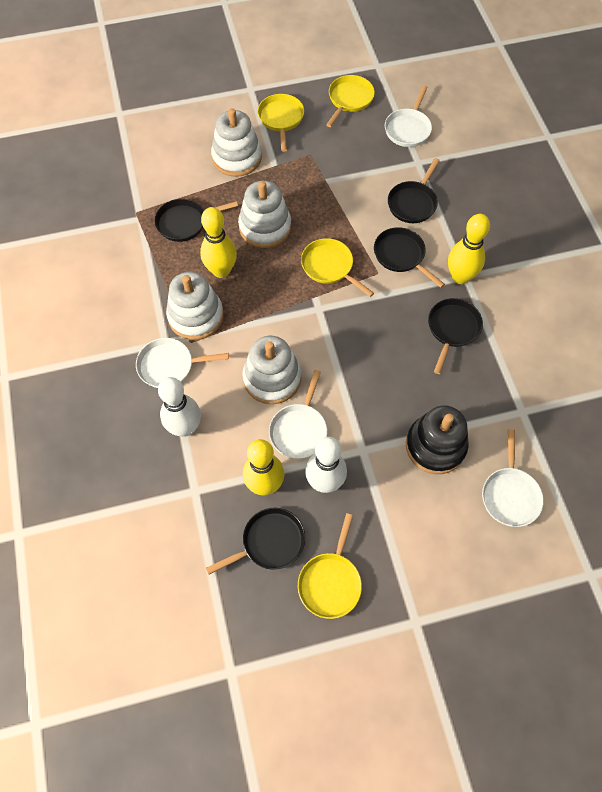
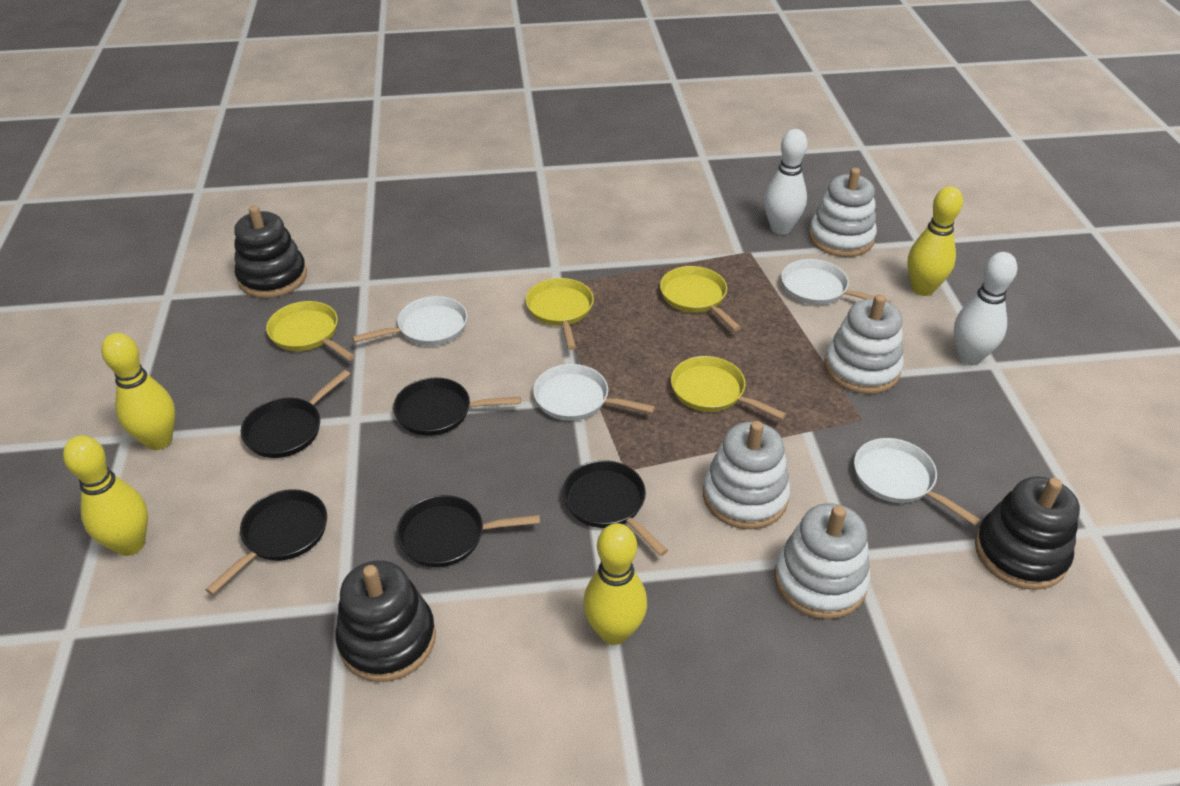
black stacking toy: [406,405,469,474] = 1 -> [234,205,307,298] [335,560,436,682] [975,477,1080,590] = 3
yellow bowling pin: [200,207,237,278] [243,439,284,496] [448,214,490,284] = 3 -> [63,435,148,556] [101,333,175,450] [583,523,647,645] [907,186,963,296] = 4

